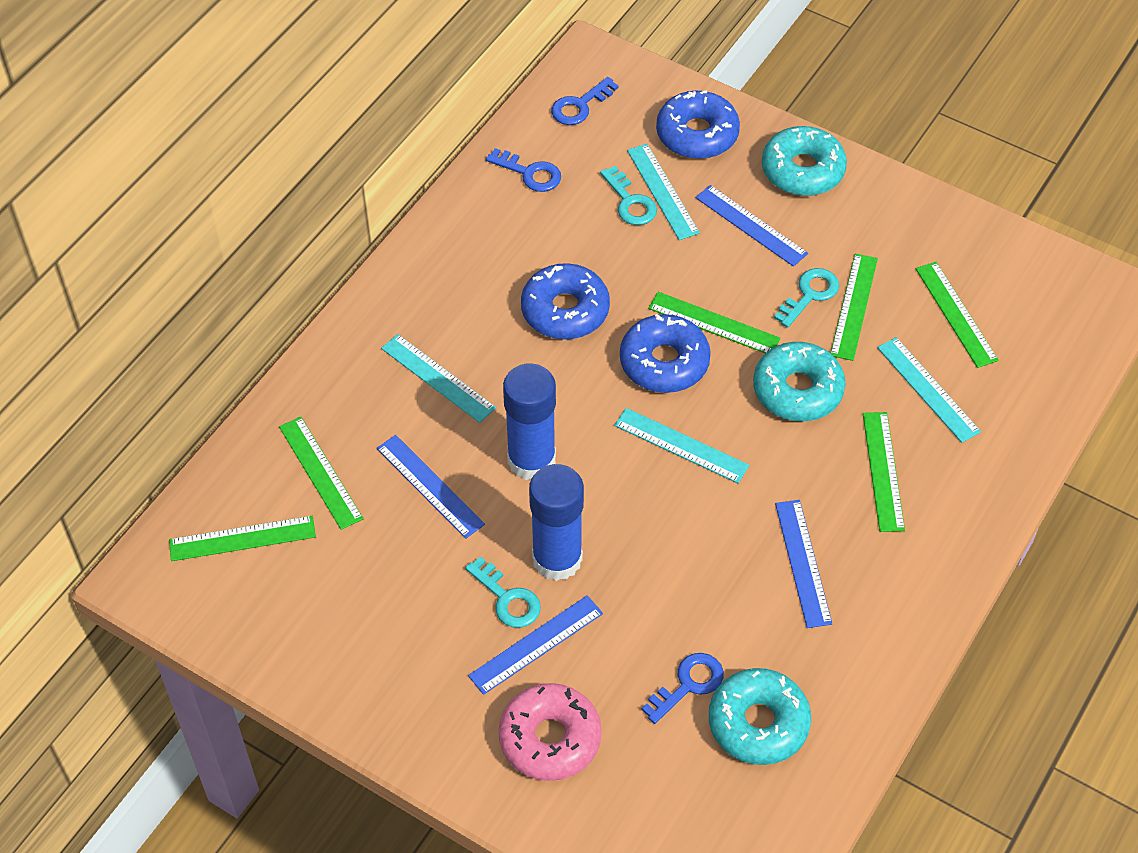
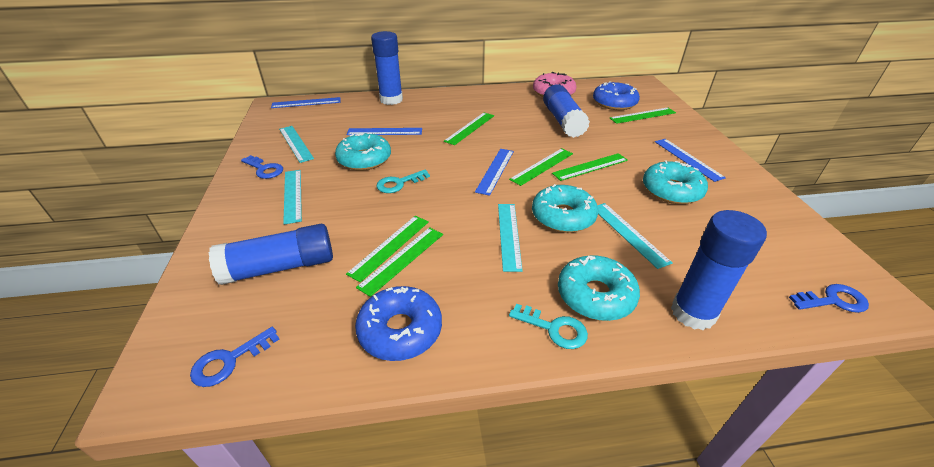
blue donut: [521,263,610,340] [620,314,711,393] [656,90,740,159] = 3 -> [355,286,442,361] [593,81,640,110] = 2
blue glue stick: [503,363,556,480] [529,464,584,581] = 2 -> [209,224,333,285] [371,31,403,105] [543,84,590,138] [671,210,767,330] = 4
turquoise donut: [709,668,811,765] [753,342,846,421] [762,126,847,196] = 3 -> [335,132,391,171] [532,184,598,233] [558,255,640,321] [643,160,708,204] = 4
turquoise key: [465,556,541,628] [600,166,657,225] [774,268,839,328] = 3 -> [376,170,430,193] [509,304,588,349] = 2

